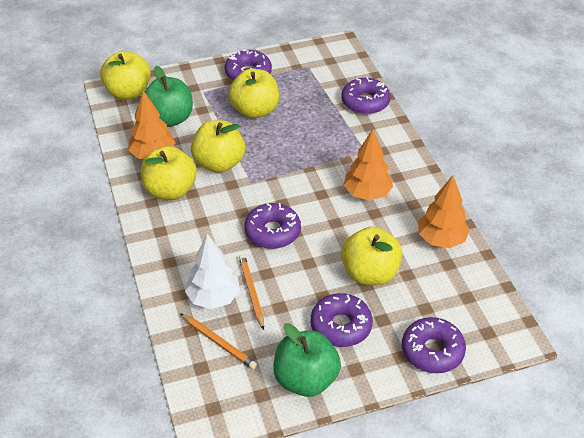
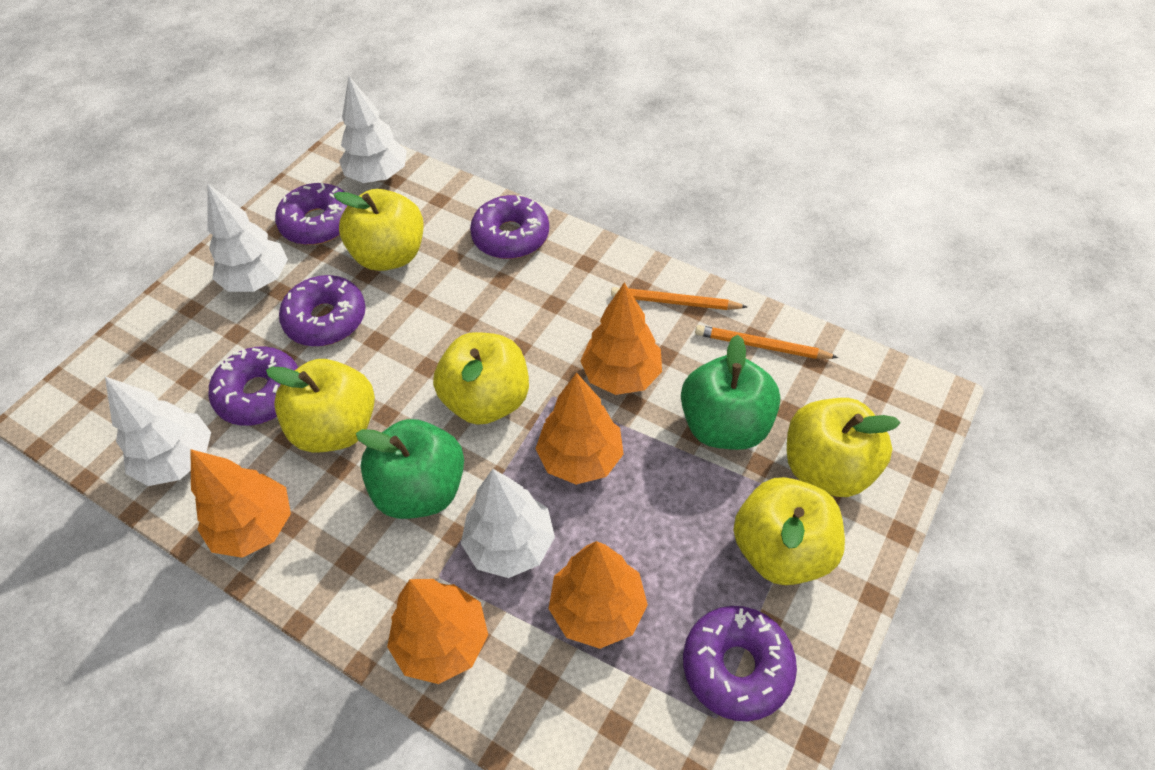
orange tree: [128,90,176,159] [344,129,393,201] [418,175,470,248] = 3 -> [191,449,291,558] [387,579,488,684] [535,373,624,485] [549,541,648,649] [580,283,662,395] = 5
white tree: [185,234,240,309] = 1 -> [105,376,211,486] [207,183,288,292] [339,76,407,183] [461,469,555,578] = 4

